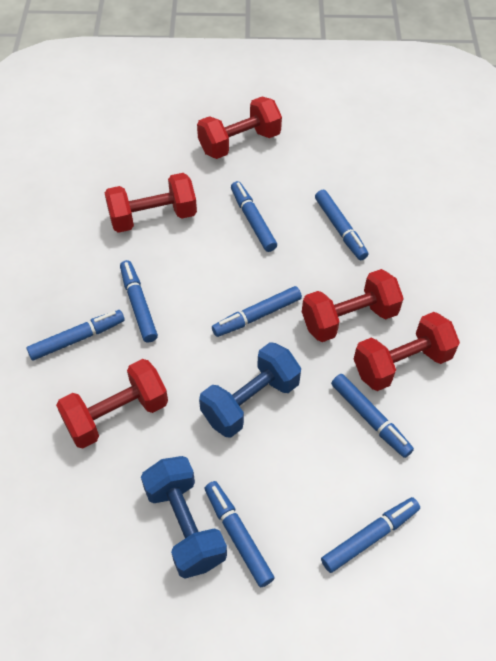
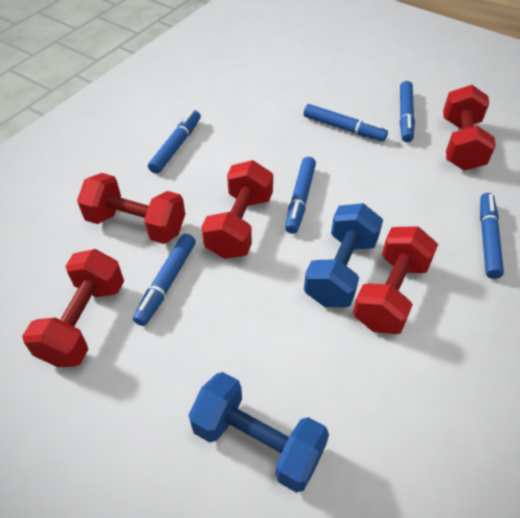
blue marker: [26,310,125,360] [120,260,158,343] [205,481,274,587] [212,286,302,337] [231,181,277,252] [315,190,369,260] [321,497,420,573] [331,374,414,458] = 8 -> [133,234,196,326] [148,110,201,174] [285,157,316,234] [304,104,388,141] [400,81,415,142] [480,193,504,279] = 6

